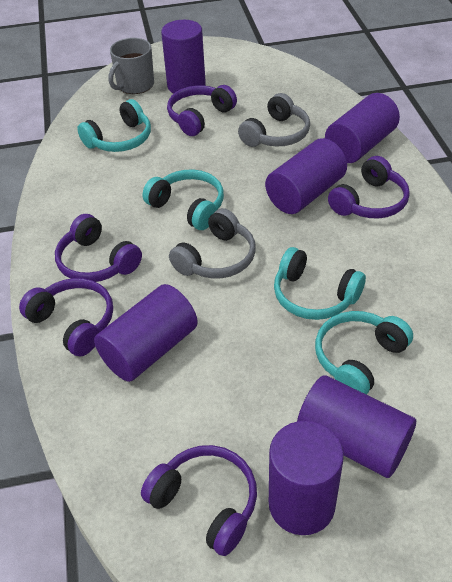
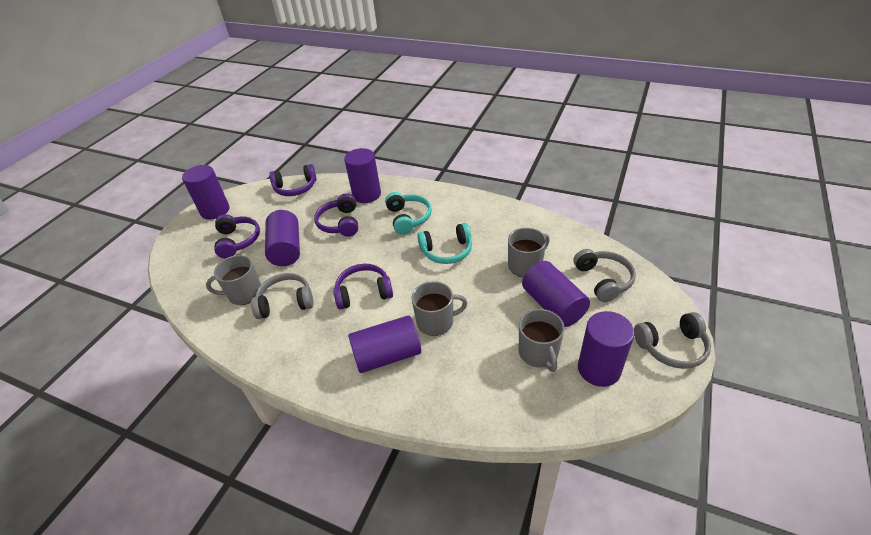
grey headphones: [169,208,256,279] [238,93,310,147] = 2 -> [251,273,313,319] [573,249,636,302] [634,312,711,369] = 3
grey mug: [108,38,154,94] = 1 -> [206,255,261,305] [412,281,467,336] [508,228,550,277] [519,309,565,372] = 4
purple headphones: [19,278,113,357] [55,214,142,282] [141,445,257,556] [167,85,237,136] [328,156,410,218] = 5 -> [214,214,260,259] [269,164,316,196] [314,193,358,237] [333,264,393,310] = 4
turquoise headphones: [77,99,151,152] [142,169,224,230] [274,247,366,320] [315,311,413,395] = 4 -> [385,192,432,235] [417,223,472,264] = 2

